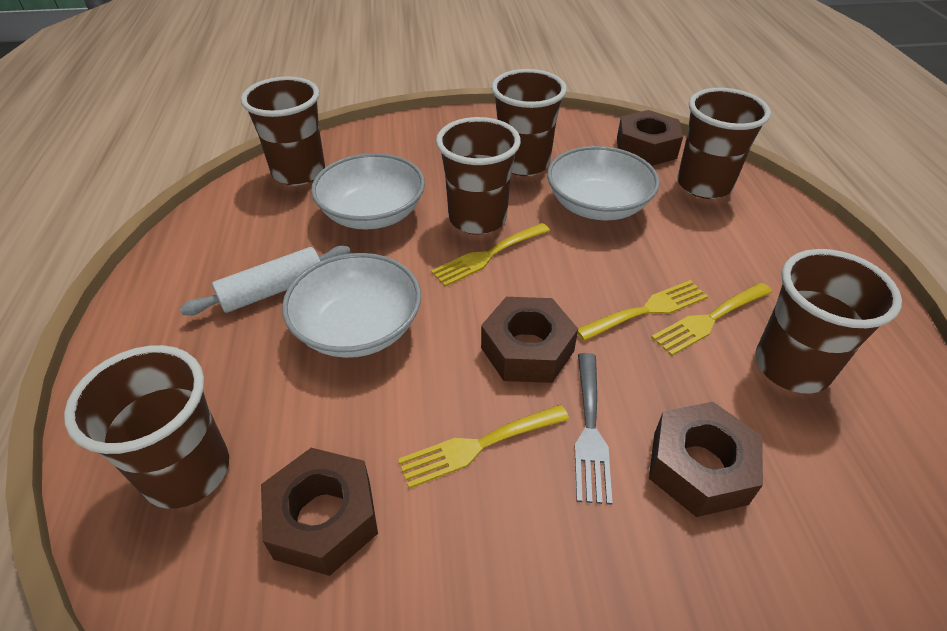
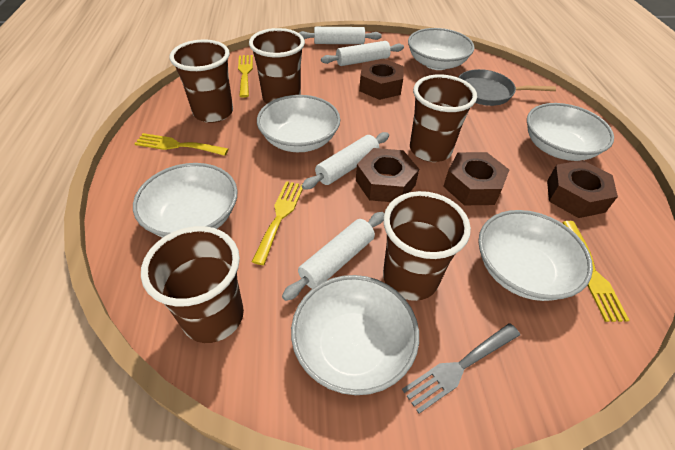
brown cup: [64,345,229,509] [241,76,325,185] [436,117,521,235] [491,69,567,176] [677,88,771,199] [755,249,902,394] = 6 -> [141,226,244,343] [170,40,233,123] [249,28,305,104] [383,191,471,301] [410,74,477,162] = 5
grey pan: none = 0 -> [458,69,556,106] = 1
white bowl: [282,253,421,358] [311,153,425,230] [547,146,660,221] = 3 -> [133,163,238,238] [257,95,340,152] [291,275,419,395] [408,28,475,70] [478,210,593,301] [527,103,614,161] = 6
white rolling pin: [180,246,351,316] = 1 -> [282,212,384,301] [299,27,382,44] [302,132,389,190] [321,41,404,66] = 4

